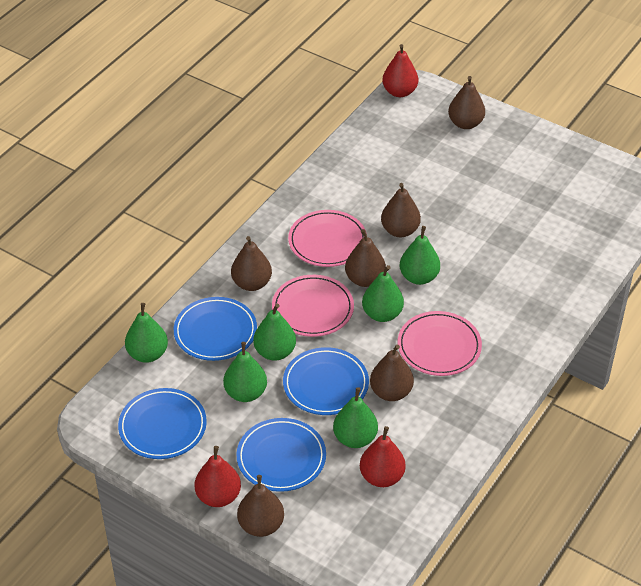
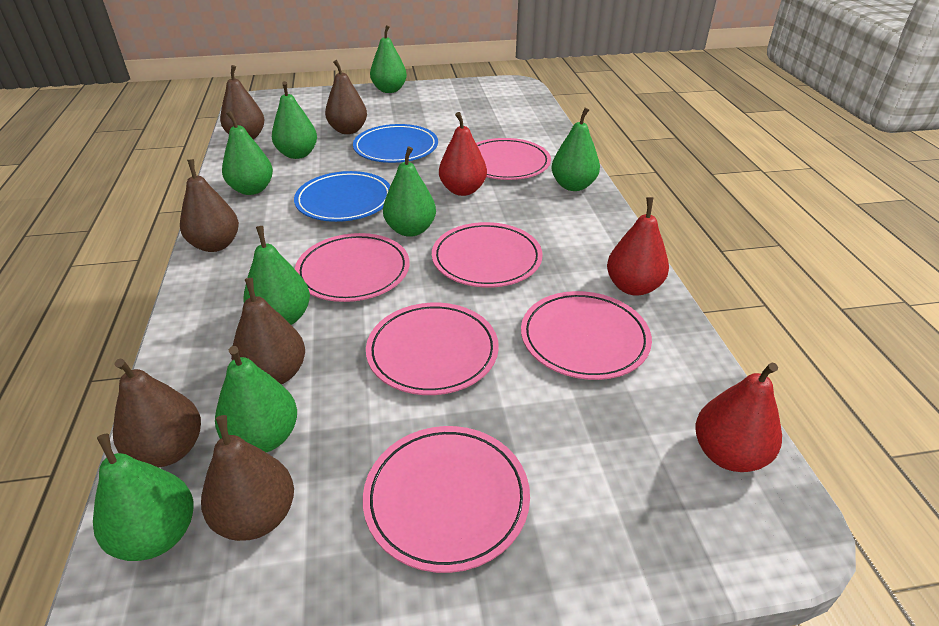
blue plate: [118,388,207,459] [174,297,257,361] [236,418,326,492] [283,347,369,415] = 4 -> [294,171,390,222] [353,124,438,163] = 2
green pear: [125,303,168,363] [223,342,267,402] [254,304,296,361] [333,387,378,448] [362,265,404,322] [400,226,440,285] = 6 -> [93,433,193,561] [215,346,297,453] [222,111,273,195] [243,226,310,325] [272,81,317,159] [370,25,407,93] [383,146,436,237] [551,107,600,191] = 8
pink plate: [272,275,354,337] [288,210,367,267] [398,311,482,376] = 3 -> [295,233,410,302] [363,426,530,573] [366,303,499,395] [432,222,543,287] [476,138,551,180] [521,291,652,380] = 6

